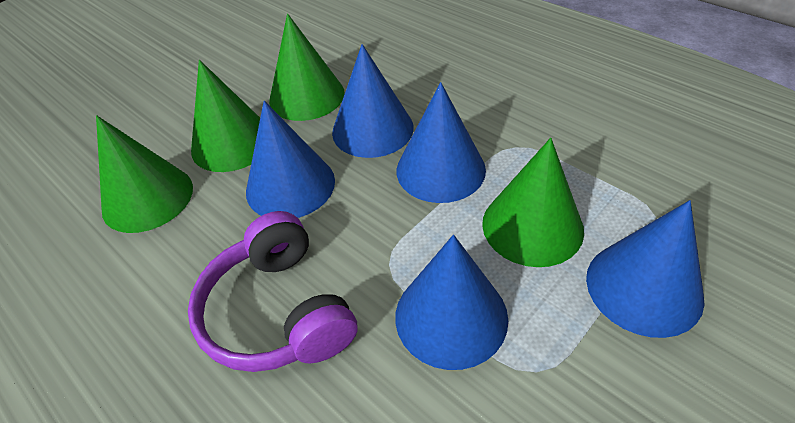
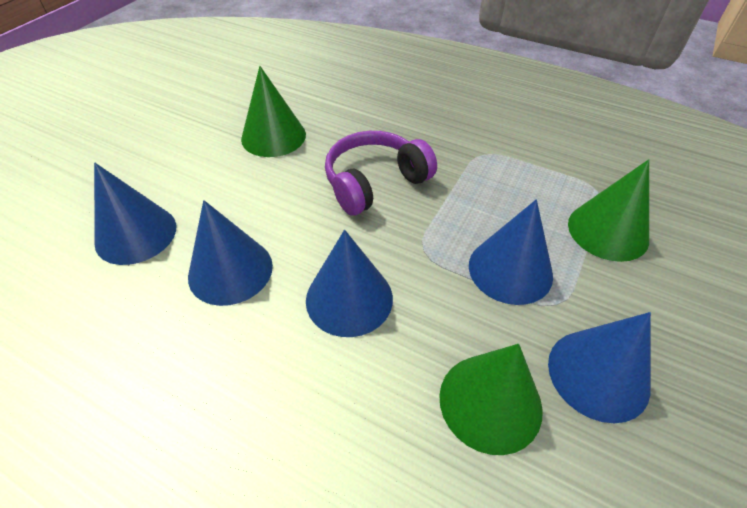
green cone: [96,115,193,233] [191,60,260,172] [269,14,344,121] [482,138,584,267] = 4 -> [241,66,306,157] [439,344,543,455] [568,159,649,262] = 3

